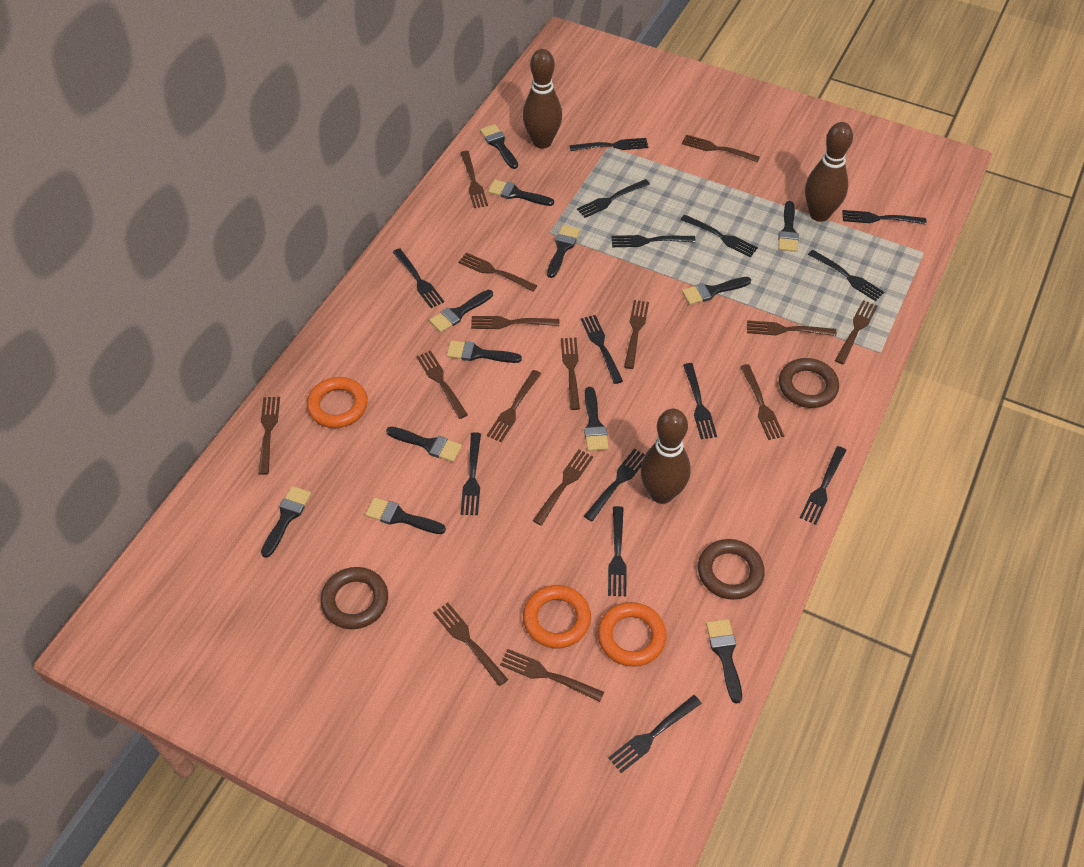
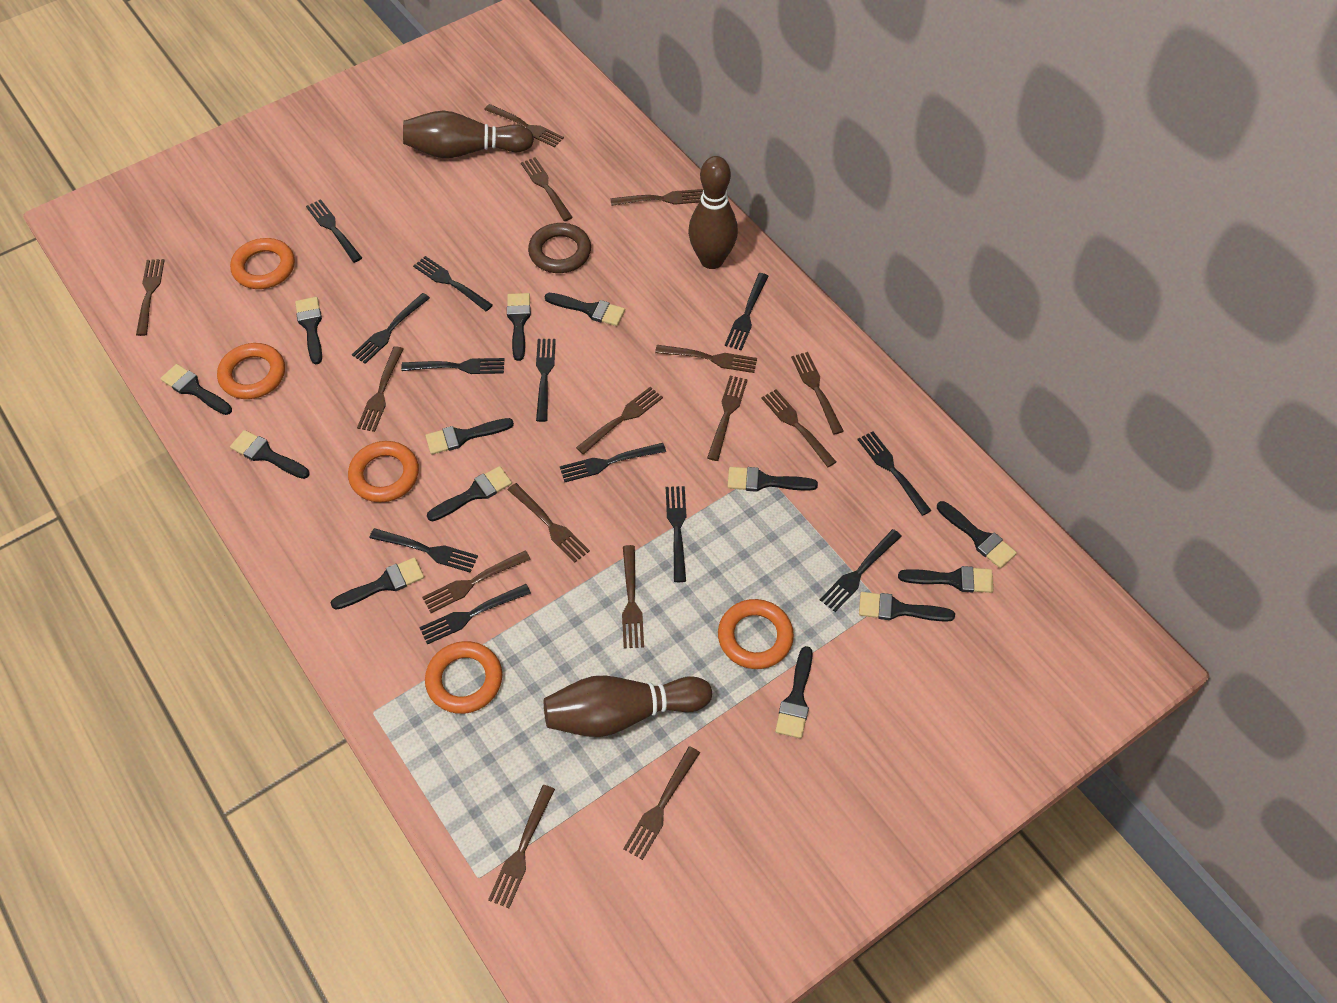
black brush: [261,486,312,558] [365,497,446,534] [386,427,462,462] [429,290,493,333] [447,340,522,363] [480,124,518,169] [488,180,554,206] [547,225,580,278] [584,387,609,451] [682,277,751,305] [706,619,742,704] [778,201,799,252] = 12 -> [160,364,232,415] [230,430,310,479] [295,297,322,364] [331,557,424,610] [425,418,514,454] [427,466,512,521] [507,293,531,361] [544,293,625,326] [727,467,818,492] [775,646,813,739] [859,592,955,622] [898,566,993,593] [937,501,1017,568] = 13
black fork: [393,248,444,308] [461,432,481,515] [570,138,648,151] [577,179,650,218] [581,315,623,384] [584,448,645,521] [608,506,627,596] [608,695,702,773] [611,235,696,247] [680,214,758,257] [683,363,717,439] [800,446,846,525] [808,250,884,301] [842,210,926,224] = 14 -> [306,199,362,263] [352,293,430,364] [369,528,478,573] [401,358,505,374] [413,256,493,311] [419,584,531,644] [536,339,556,422] [560,443,666,482] [666,486,686,582] [725,273,769,351] [820,529,902,612] [857,431,932,516] = 12
brown ring: [320,567,388,629] [698,539,765,600] [779,358,839,408] = 3 -> [528,223,591,273] = 1
orange ring: [307,377,368,428] [523,585,591,648] [598,602,667,667] = 3 -> [217,343,285,399] [230,238,295,289] [348,441,419,502] [425,641,502,714] [718,599,794,669] = 5

